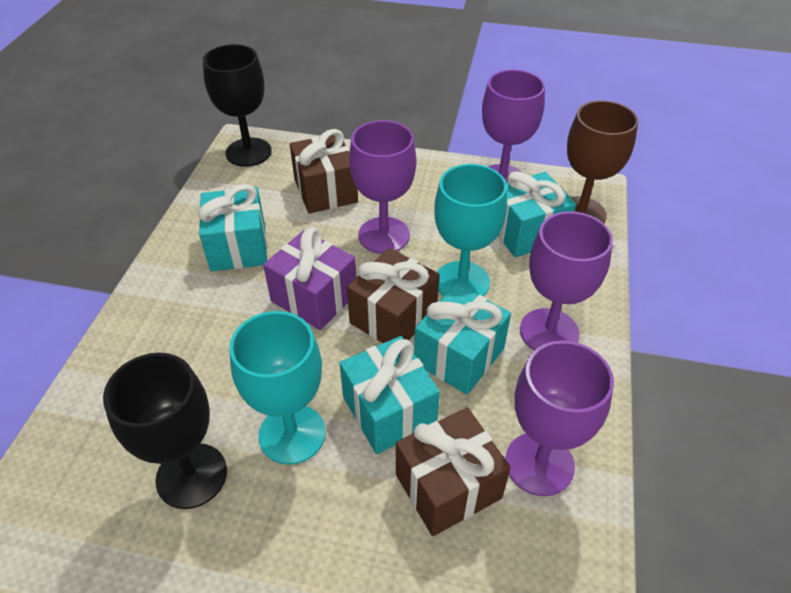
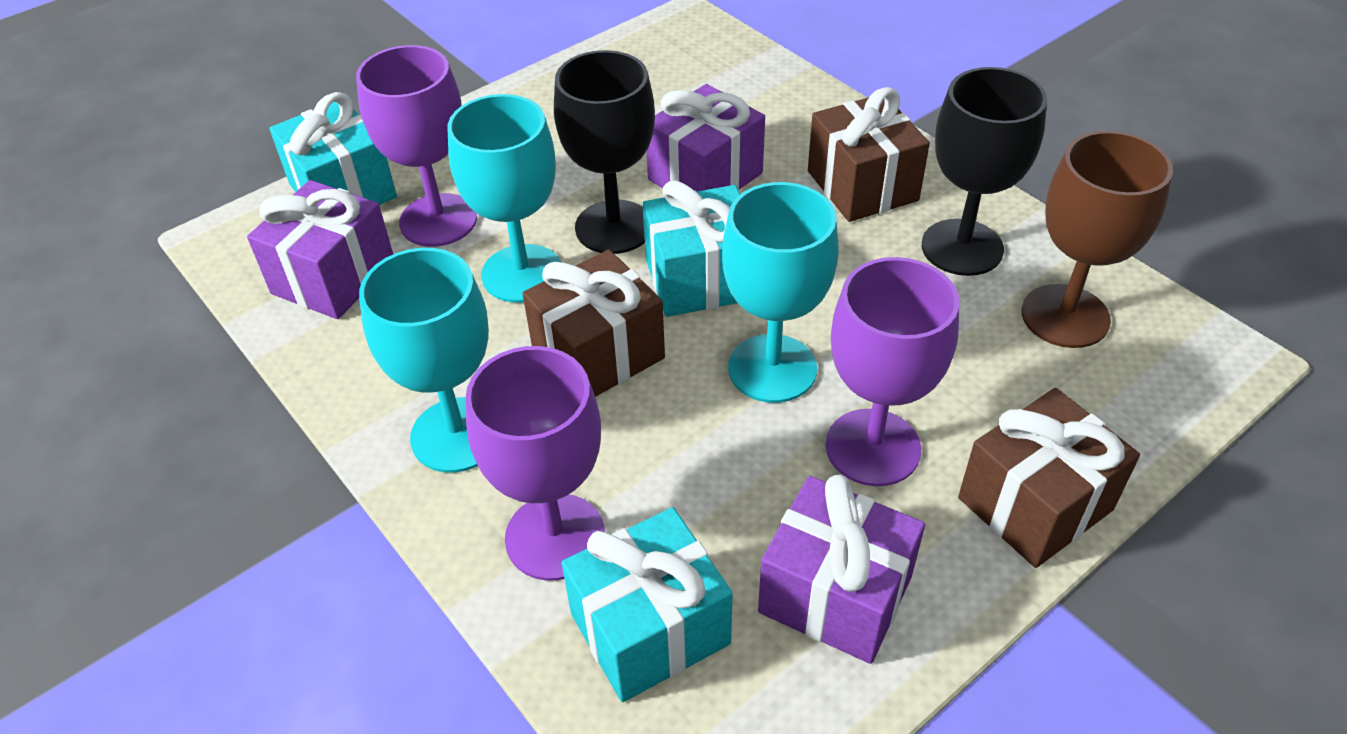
purple gift: [263,227,356,330] = 1 -> [247,180,393,319] [646,84,765,192] [758,475,925,664] = 3
purple goblet: [349,120,416,254] [482,70,545,183] [505,341,614,496] [520,211,613,351] = 4 -> [356,45,477,247] [466,346,605,581] [826,257,959,486] = 3
turquoise gift: [198,184,267,272] [340,336,440,454] [414,284,511,395] [498,171,576,258] = 4 -> [269,92,397,205] [562,507,733,702] [643,180,740,317] = 3
turquoise goblet: [229,311,326,465] [434,164,507,297] = 2 -> [359,248,489,473] [448,94,562,303] [722,182,839,403] = 3

